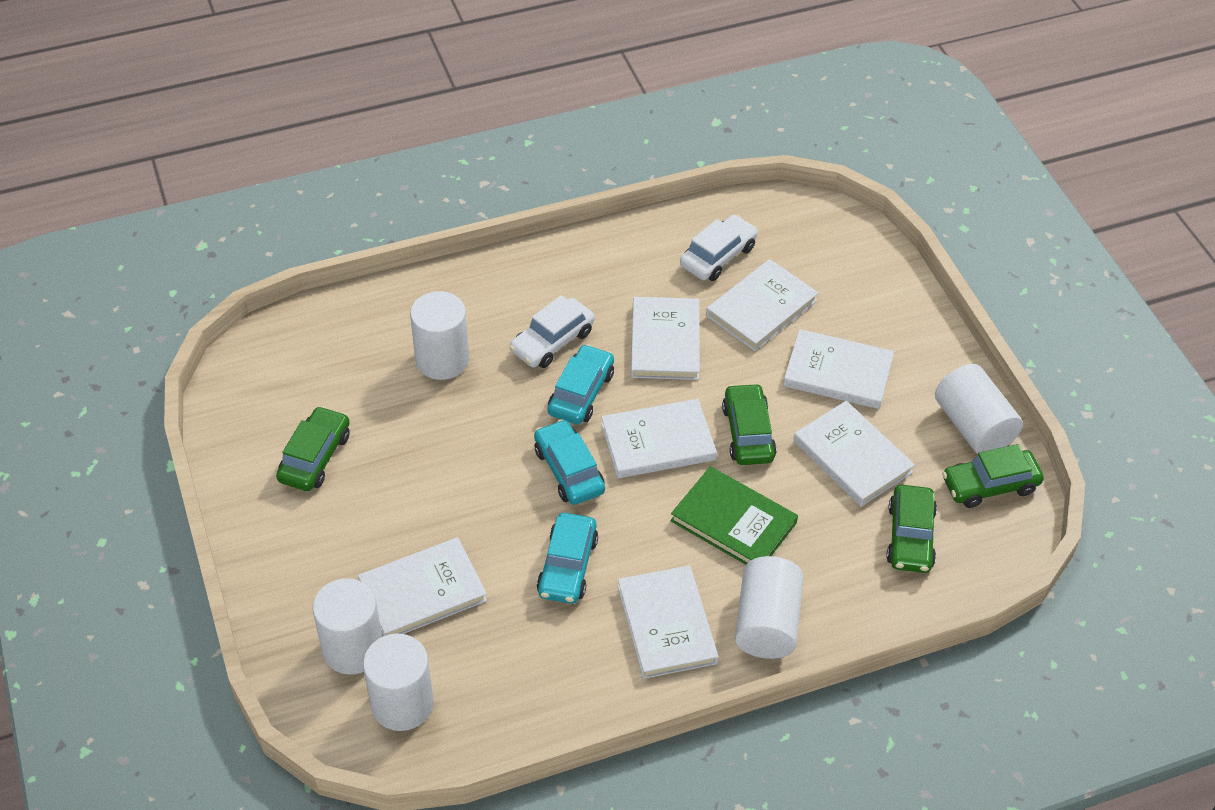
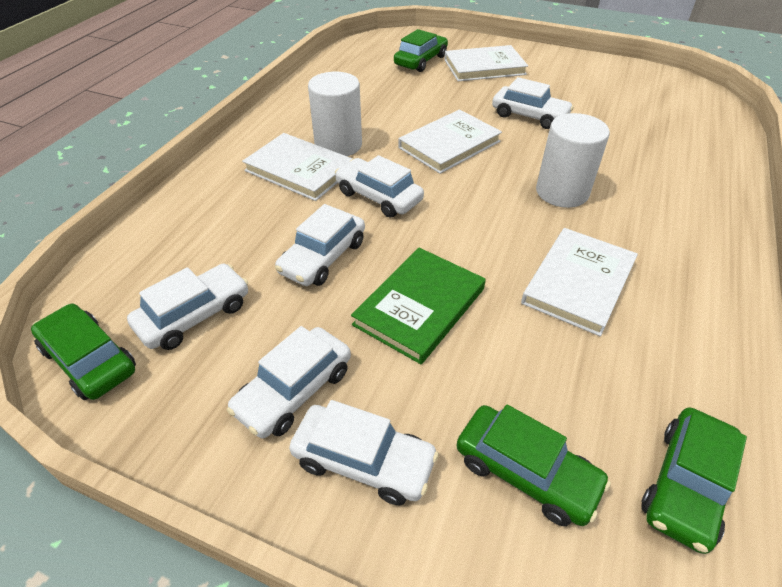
turquoise car: [534,419,605,505] [537,513,598,604] [548,344,614,425] = 3 -> none = 0
white book: [358,537,487,636] [601,399,717,478] [618,565,719,679] [631,297,700,380] [706,259,818,351] [783,329,894,409] [793,401,915,507] = 7 -> [242,133,353,201] [398,109,502,174] [444,45,528,81] [521,228,638,336] = 4
white car: [509,295,595,368] [680,215,758,281] = 2 -> [127,263,248,350] [227,326,351,438] [275,204,365,286] [289,400,439,505] [335,155,424,217] [492,77,574,129] = 6
white cylinder: [312,578,382,675] [363,633,434,731] [410,291,469,380] [735,556,803,659] [935,364,1023,454] = 5 -> [308,72,362,156] [536,113,610,208] = 2

